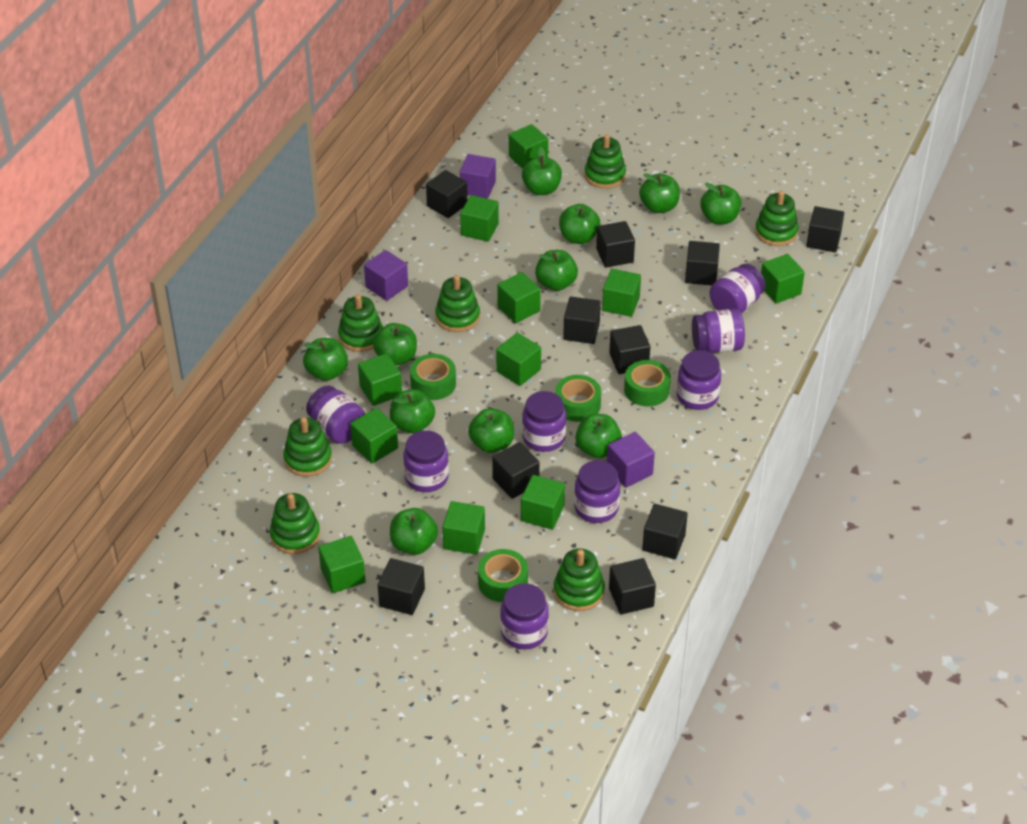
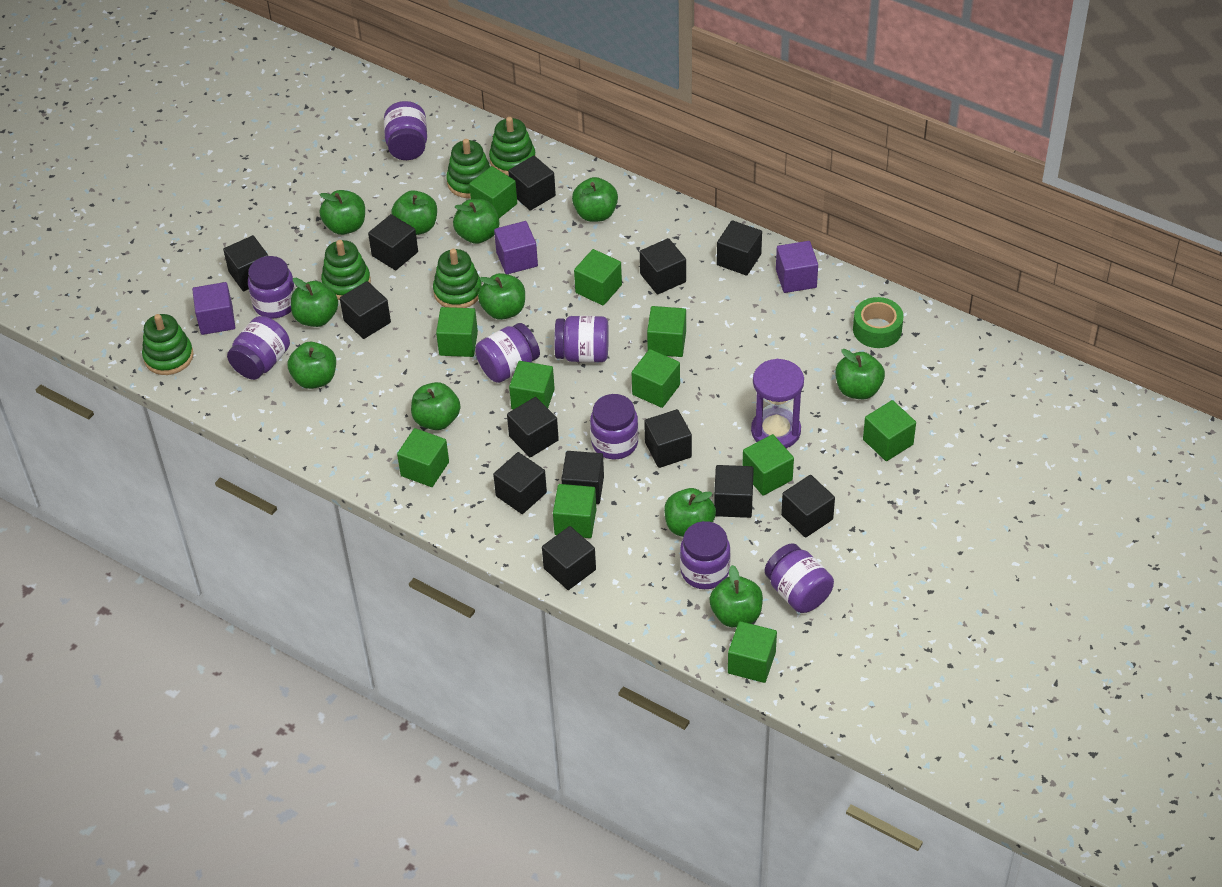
black cube: [378,558,425,615] [426,170,468,218] [492,442,540,499] [563,296,601,344] [596,221,635,268] [609,325,650,374] [609,558,656,615] [642,504,688,559] [685,241,720,285] [806,206,844,252] = 10 -> [223,235,268,291] [340,281,391,339] [368,214,418,270] [493,452,547,514] [507,397,559,457] [508,156,556,211] [542,526,596,590] [561,451,604,504] [640,238,686,295] [644,409,692,468] [714,465,754,518] [717,220,762,276] [781,475,835,538] = 13
green stacking toy: [270,493,320,554] [283,417,332,477] [338,294,383,352] [435,275,480,332] [554,548,605,611] [585,134,626,189] [755,191,799,246] = 7 -> [142,314,193,375] [321,240,371,300] [433,249,482,308] [446,139,490,198] [489,117,536,176] = 5
green tape: [410,354,456,400] [478,549,528,602] [555,375,601,422] [624,360,671,407] = 4 -> [853,297,904,348] = 1
purple hourglass: none = 0 -> [751,359,804,448] = 1

